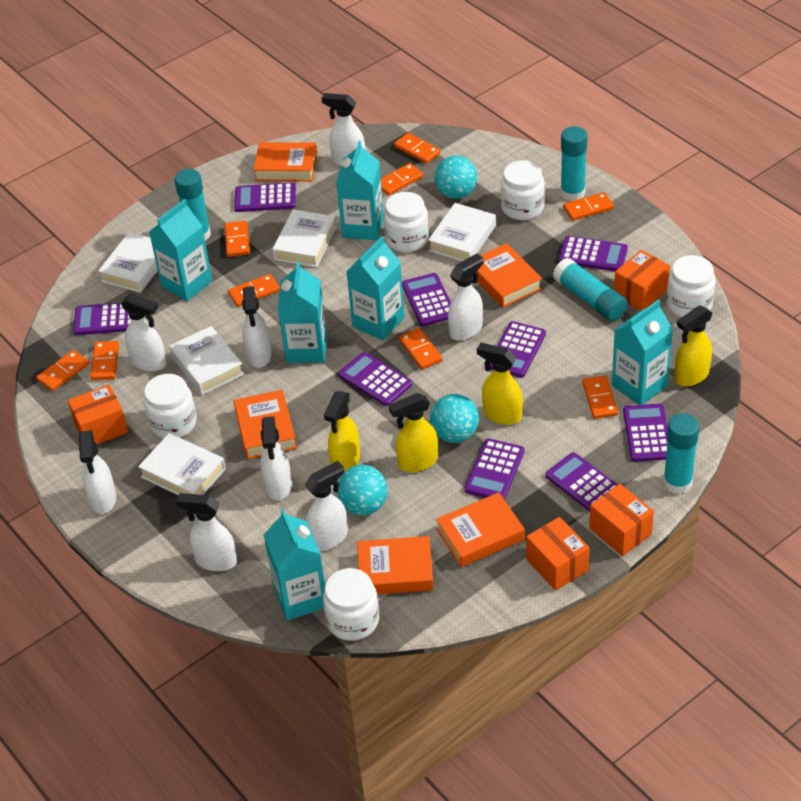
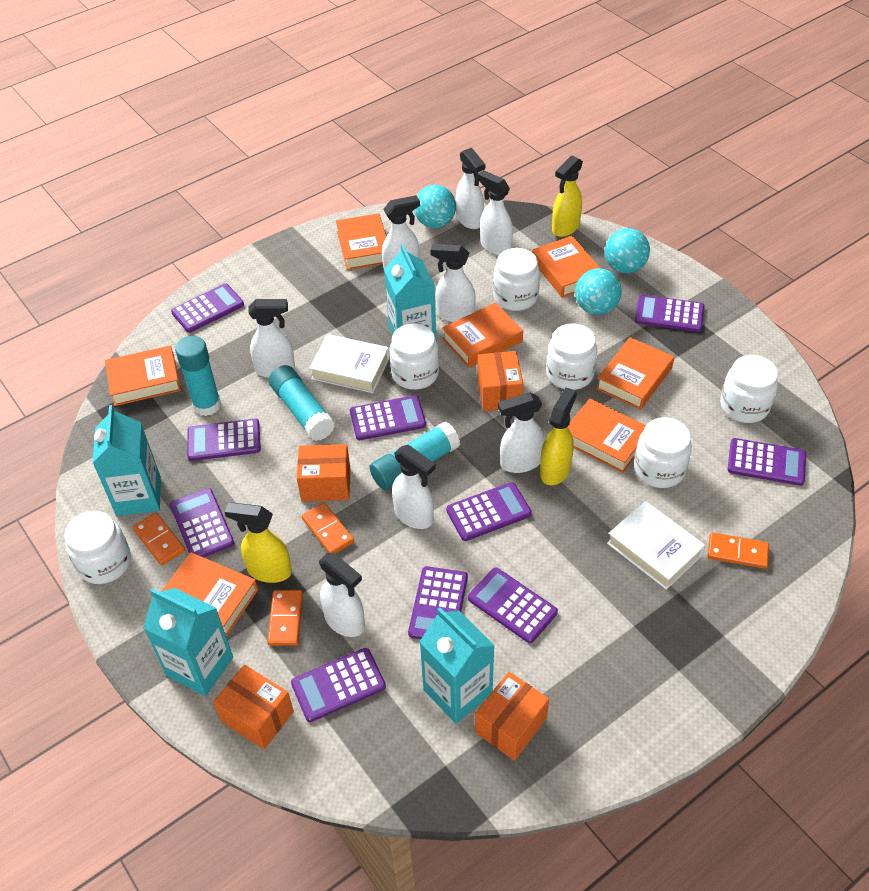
orange book: [234,390,297,459] [253,142,317,182] [357,536,434,594] [436,492,525,567] [477,243,542,308] = 5 -> [105,346,181,406] [161,552,258,636] [336,213,386,270] [442,302,523,368] [532,236,600,298] [568,398,646,473] [596,337,674,410] = 7
orange domino: [37,350,89,391] [90,341,119,380] [224,221,250,257] [228,274,280,307] [381,163,423,196] [394,133,440,164] [399,328,443,369] [563,192,614,221] [582,375,618,419] = 9 -> [133,513,185,565] [267,590,303,646] [302,502,354,553] [708,532,769,569] = 4
purple calculator: [73,303,131,335] [234,183,296,212] [338,352,412,406] [402,273,451,326] [465,438,524,500] [490,321,546,378] [546,452,618,511] [559,236,628,271] [623,404,668,462] = 9 -> [170,488,234,557] [171,283,244,333] [187,419,261,461] [291,648,386,722] [350,395,426,440] [408,566,468,639] [446,482,532,541] [468,567,558,643] [635,295,704,332] [728,438,806,486] = 10
turquoise carton: [149,199,212,301] [264,509,325,621] [278,261,327,363] [336,141,384,240] [346,236,404,340] [612,300,673,405] = 6 -> [93,405,161,516] [143,588,233,696] [384,244,437,342] [419,607,495,723] = 4
turquoise glue stick: [175,169,211,241] [553,258,628,321] [560,126,588,201] [663,413,700,494] = 4 -> [175,336,221,416] [269,365,335,441] [370,422,460,490] = 3
white book: [98,232,158,293] [138,433,226,495] [169,326,244,395] [272,209,336,267] [428,203,496,261] = 5 -> [309,334,390,393] [607,501,705,590] = 2
white jar: [144,374,197,439] [323,568,379,641] [383,192,429,252] [500,160,545,220] [667,255,716,317] = 5 -> [64,511,131,584] [389,323,439,390] [493,248,540,311] [546,323,597,390] [634,417,692,488] [720,355,778,423] = 6
yellow spray bottle: [324,391,360,472] [389,393,438,472] [477,343,523,425] [674,305,713,386] = 4 -> [224,502,292,583] [540,387,577,485] [552,156,583,237] = 3

